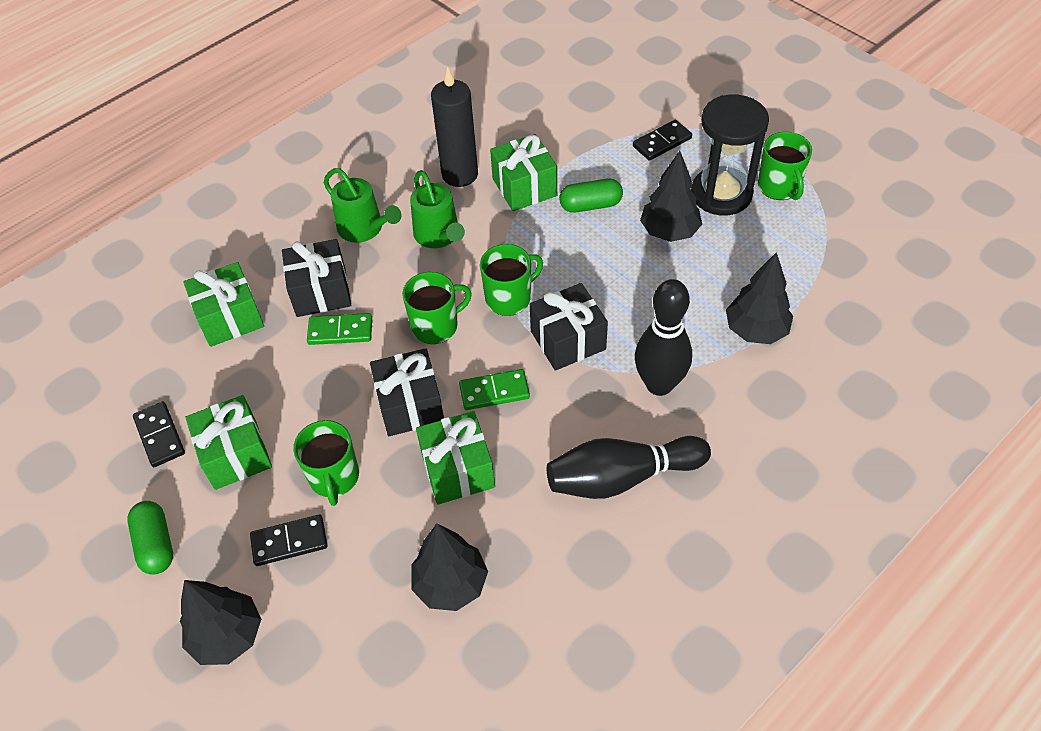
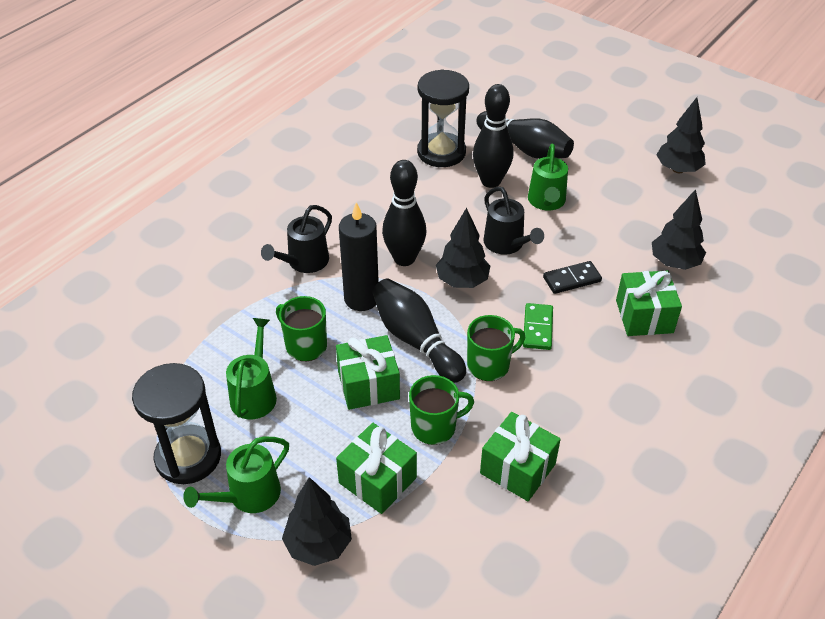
black bowling pin: [547,436,711,499] [635,279,692,396] = 2 -> [372,279,466,383] [382,160,426,266] [473,84,513,188] [477,111,574,159] = 4
black domino: [133,401,185,467] [250,514,327,566] [633,120,692,161] = 3 -> [543,261,602,294] = 1
black gift: [282,239,351,317] [370,348,444,436] [530,283,608,371] = 3 -> none = 0
black hourglass: [691,94,769,216] = 1 -> [132,363,221,484] [417,69,469,167] = 2
black watering can: none = 0 -> [261,205,332,273] [484,187,544,255] = 2
green capsule: [127,501,173,575] [559,179,623,213] = 2 -> none = 0
green domino: [307,313,372,345] [459,369,530,410] = 2 -> [523,303,553,350] = 1
green mug: [293,420,359,506] [402,272,472,344] [480,244,543,316] [758,132,812,200] = 4 -> [276,296,327,361] [409,375,474,445] [467,315,525,381] = 3
green watering can: [324,168,401,243] [410,170,465,248] = 2 -> [183,436,289,513] [226,318,277,419] [528,144,568,211] = 3

